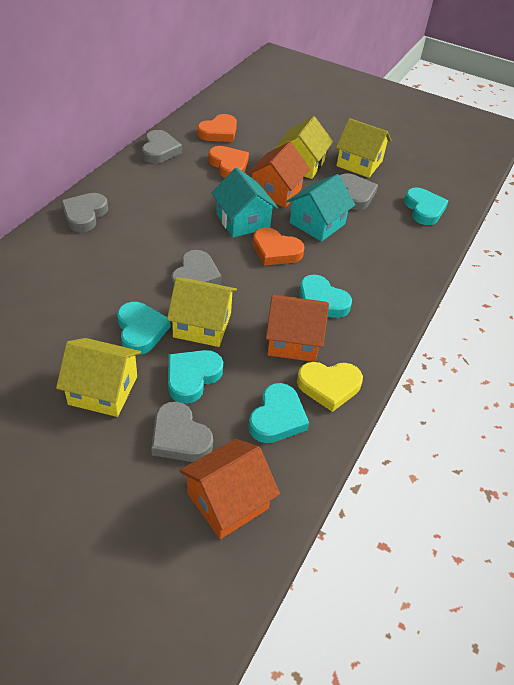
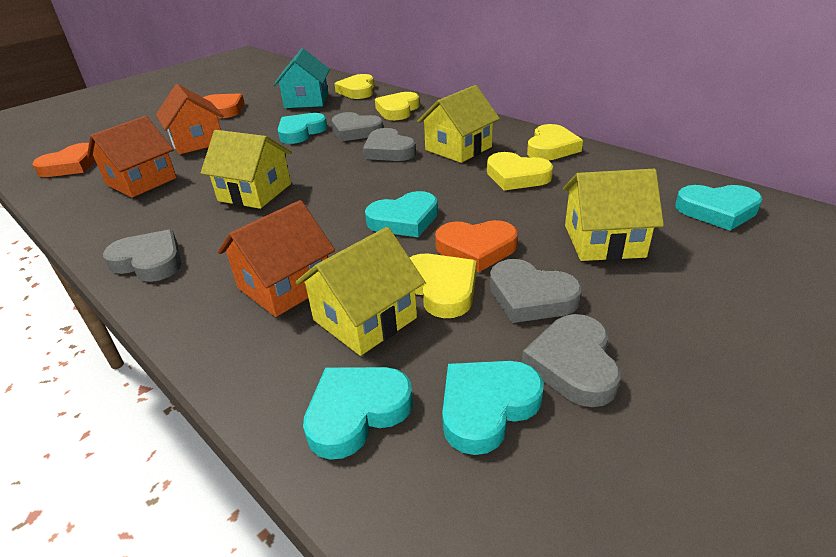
turquoise house: [211,168,278,238] [287,174,355,242] = 2 -> [274,48,330,108] = 1
yellow heart: [297,362,363,412] = 1 -> [334,74,374,99] [375,92,419,120] [410,254,476,318] [487,152,553,190] [527,124,583,161] = 5

